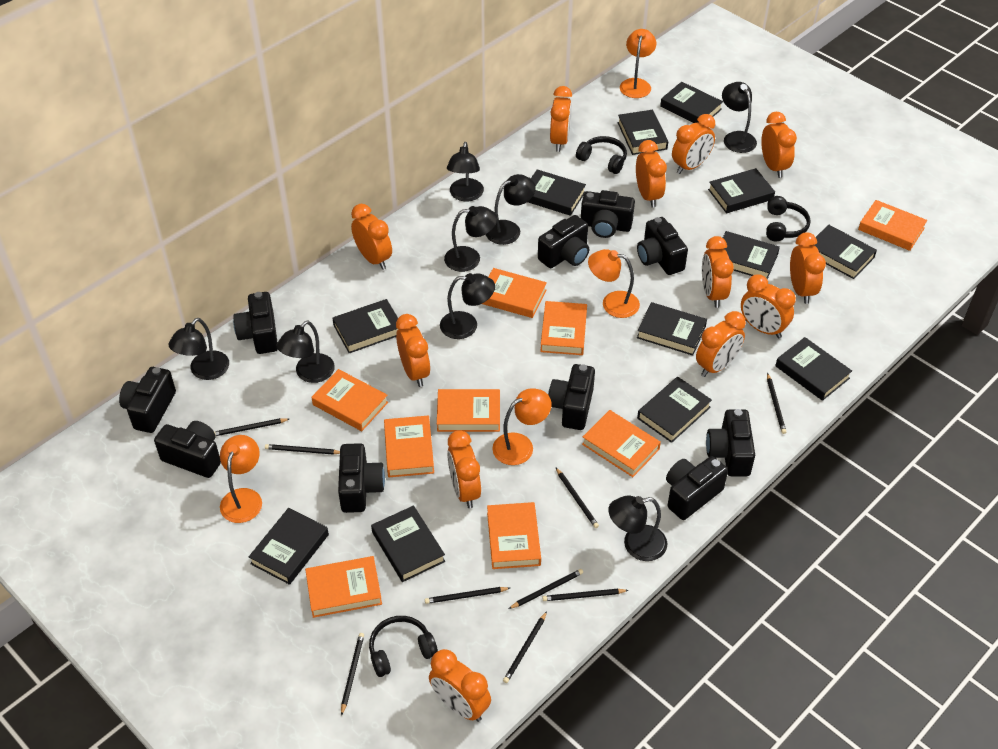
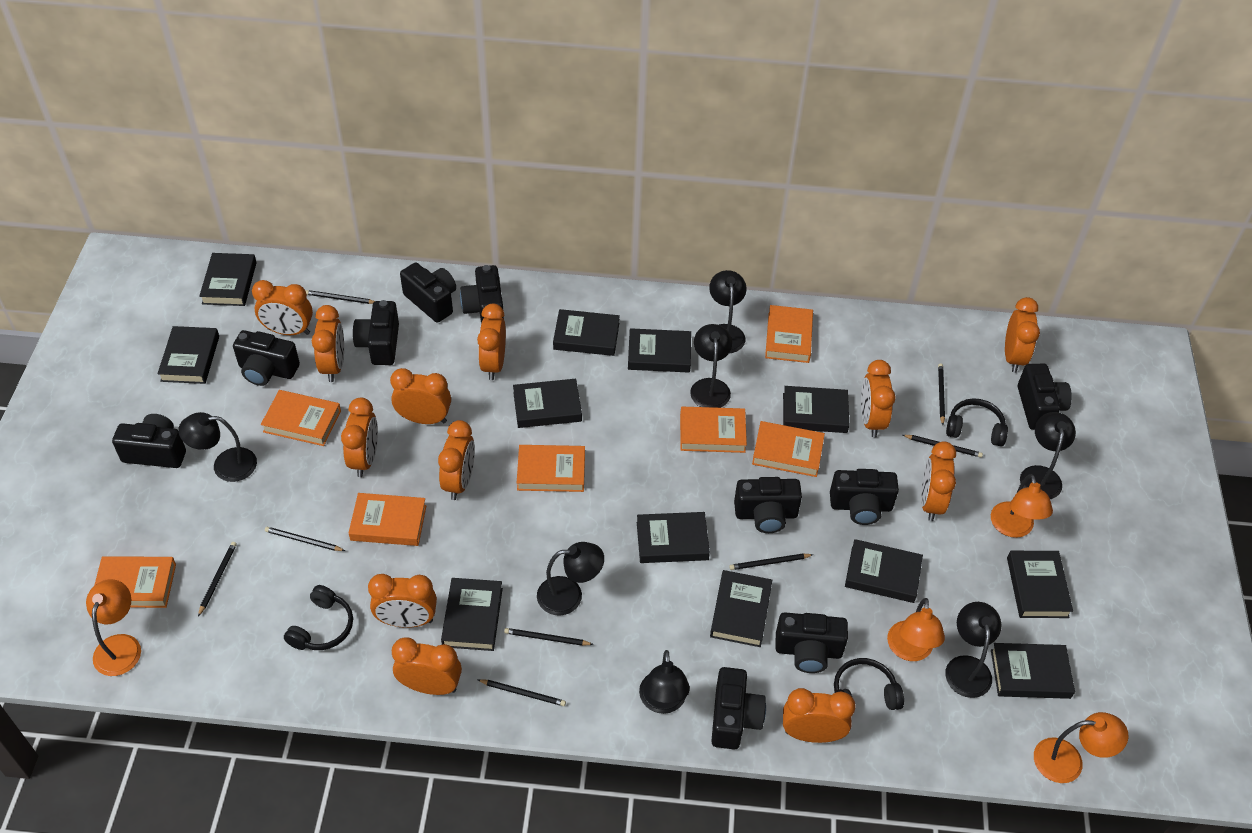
black lamp: [169,318,229,380] [277,320,335,383] [440,273,495,339] [444,206,497,272] [447,142,484,201] [486,174,536,245] [608,496,667,561] [722,82,757,153] = 8 -> [178,412,257,482] [537,542,604,615] [639,650,690,714] [690,324,732,408] [709,270,747,353] [945,602,1001,698] [1020,412,1076,499] = 7
black pencil: [214,418,289,436] [265,444,340,455] [341,633,364,716] [425,587,510,604] [503,611,547,683] [509,569,583,609] [542,589,629,601] [556,468,599,528] [767,373,786,434] = 9 -> [198,542,237,617] [265,527,345,551] [305,290,375,304] [478,679,566,706] [504,628,594,646] [729,554,813,570] [903,435,983,457] [938,364,945,425] = 8
orange book: [305,556,382,618] [312,369,388,431] [384,415,434,477] [437,389,500,432] [482,268,547,318] [487,502,541,569] [540,301,587,355] [582,410,661,477] [858,200,927,251] = 9 -> [94,556,176,608] [261,390,341,446] [349,493,427,546] [517,445,585,492] [680,407,747,453] [752,421,825,477] [765,305,813,363] = 7

